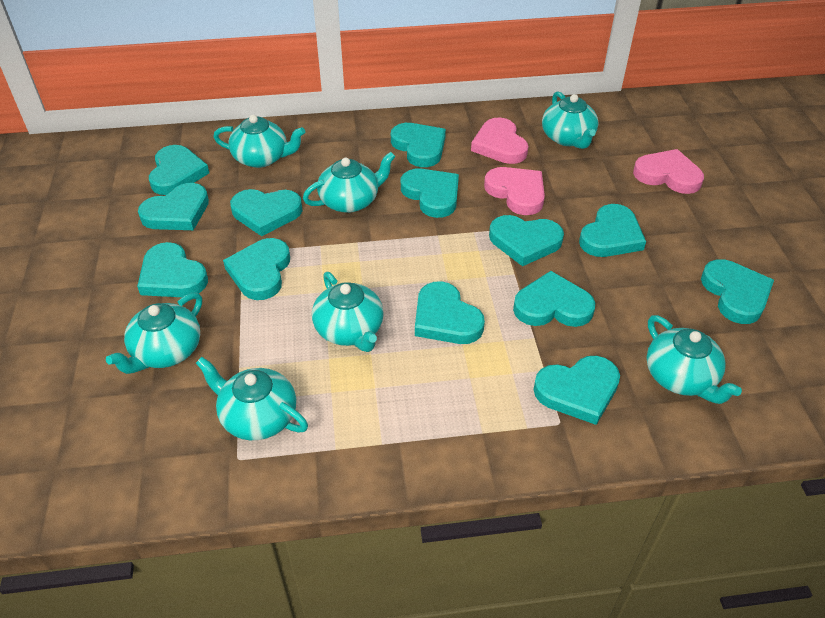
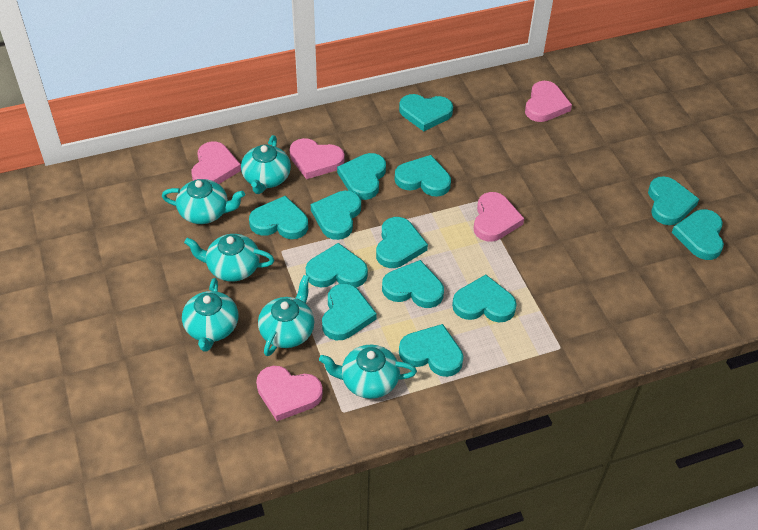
pink heart: [471,117,528,164] [484,167,545,215] [633,149,704,194] = 3 -> [192,141,241,184] [256,366,323,421] [290,138,345,179] [474,192,524,242] [525,81,572,122] = 5
turquoise teapot: [106,293,202,374] [196,357,308,440] [213,115,305,168] [303,152,396,213] [312,272,384,352] [542,91,599,149] [647,315,742,404] = 7 -> [162,179,245,224] [182,278,238,352] [184,234,274,282] [241,135,291,194] [258,275,314,356] [319,345,417,399] = 6

